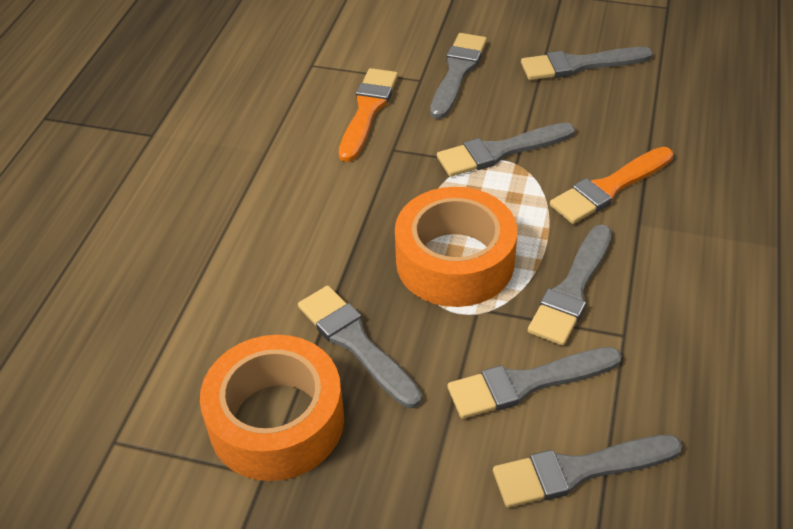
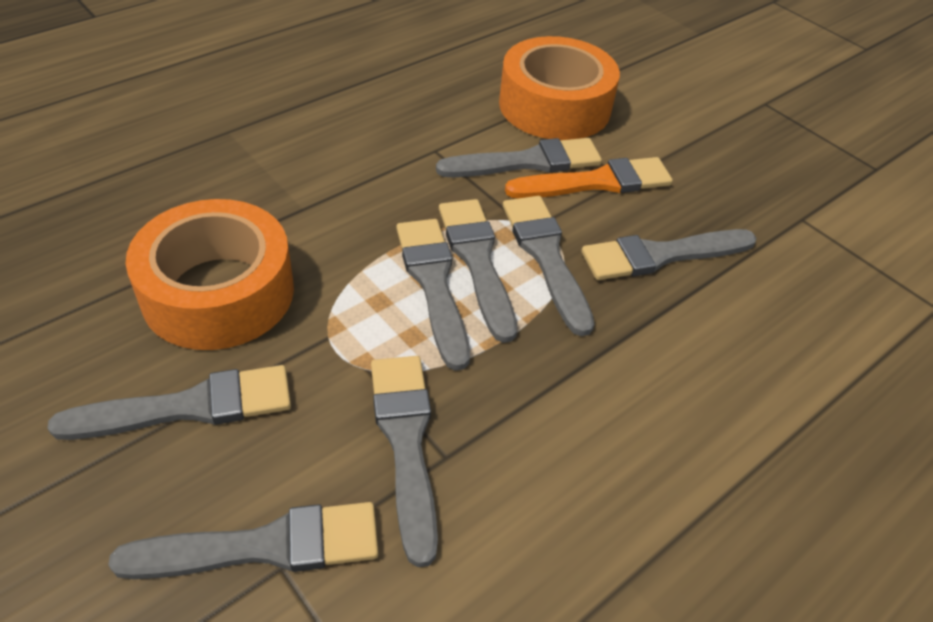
grey brush: [298,286,422,408] [430,33,487,119] [437,123,575,177] [447,347,622,419] [493,435,682,508] [521,47,653,80] [528,225,612,346] = 7 -> [48,365,291,440] [108,502,379,579] [371,356,438,567] [396,219,470,371] [436,138,602,177] [439,199,517,343] [503,196,595,336] [581,229,756,280] = 8
orange brush: [339,68,398,162] [550,147,673,224] = 2 -> [505,157,673,198] = 1

